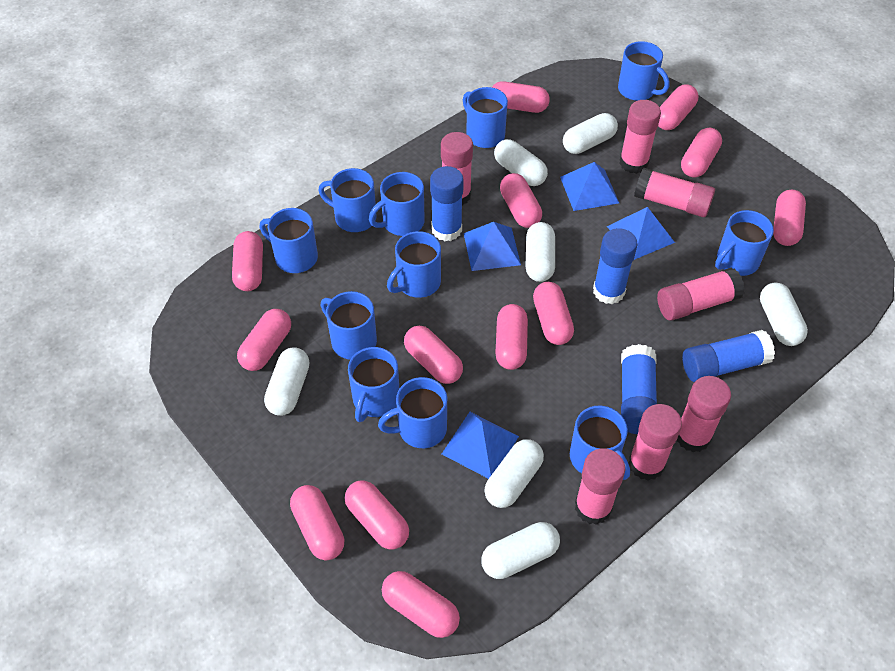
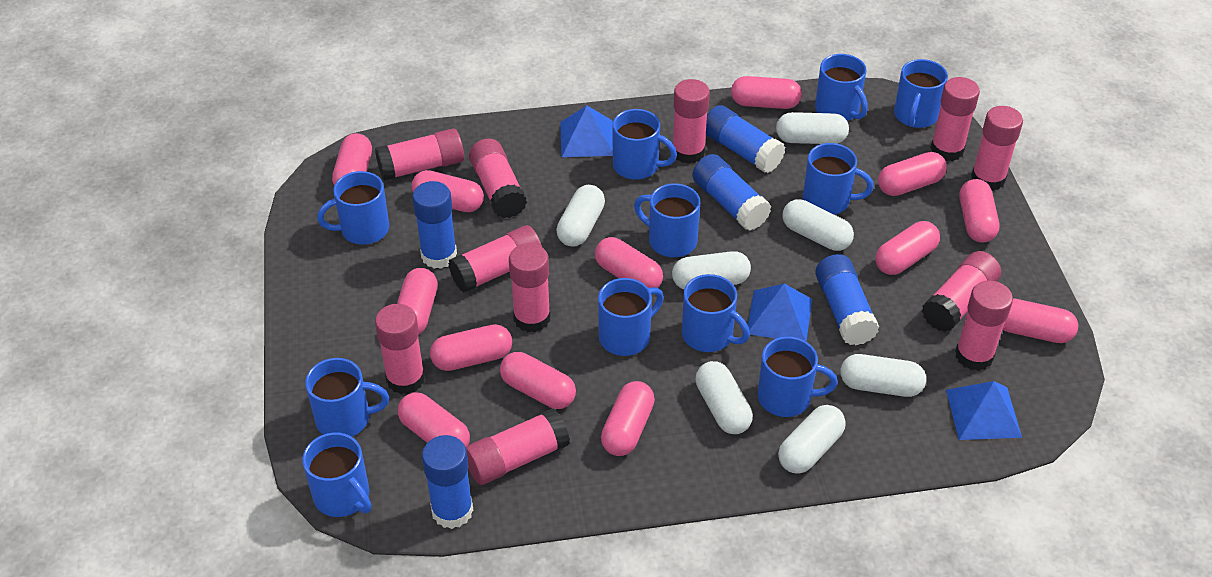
blue glue stick: [430,166,464,241] [593,228,638,304] [621,344,657,434] [682,330,775,382] = 4 -> [412,181,457,269] [422,435,473,529] [692,154,771,231] [706,105,785,173] [815,254,879,345] = 5
blue pyramid: [442,412,519,479] [464,222,521,271] [560,162,619,211] [607,207,675,260] = 4 -> [560,106,613,157] [748,284,812,341] [946,381,1022,440] = 3
pink glue stick: [441,132,473,206] [575,448,625,525] [619,100,661,174] [628,404,682,481] [634,167,715,217] [657,268,745,321] [676,376,731,452] = 7 -> [375,128,464,181] [375,304,425,394] [448,225,542,293] [466,408,570,485] [469,139,527,218] [509,243,551,332] [673,79,710,164] [922,251,1001,332] [930,77,980,161] [955,281,1013,371] [971,106,1023,191] = 11

